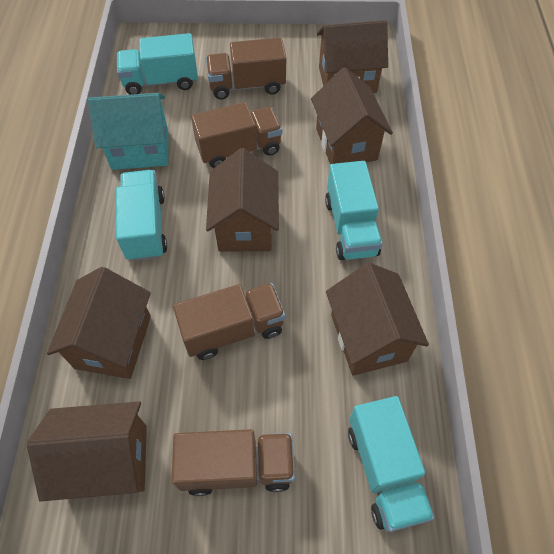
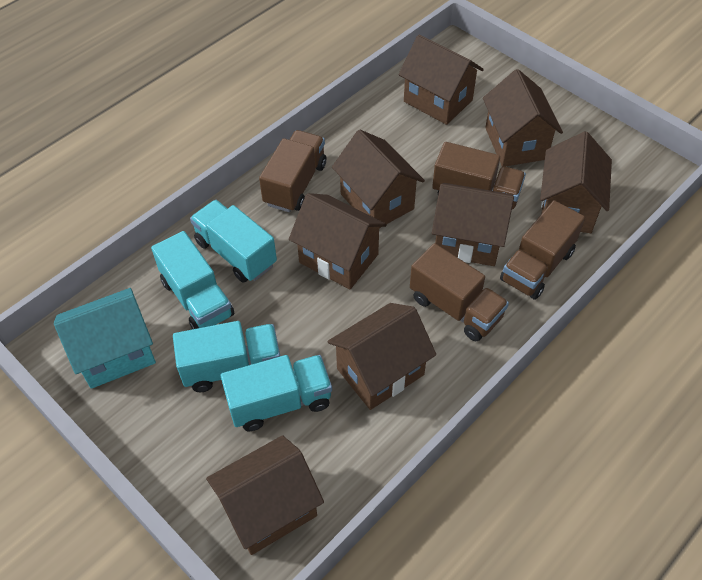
brown house: [27,401,147,502] [47,267,151,379] [206,148,279,252] [311,67,393,165] [317,20,388,93] [326,263,429,376] = 6 -> [206,435,324,555] [289,193,387,289] [327,303,436,410] [332,130,425,228] [398,35,484,125] [432,183,514,266] [483,69,563,167] [540,131,612,233] = 8

